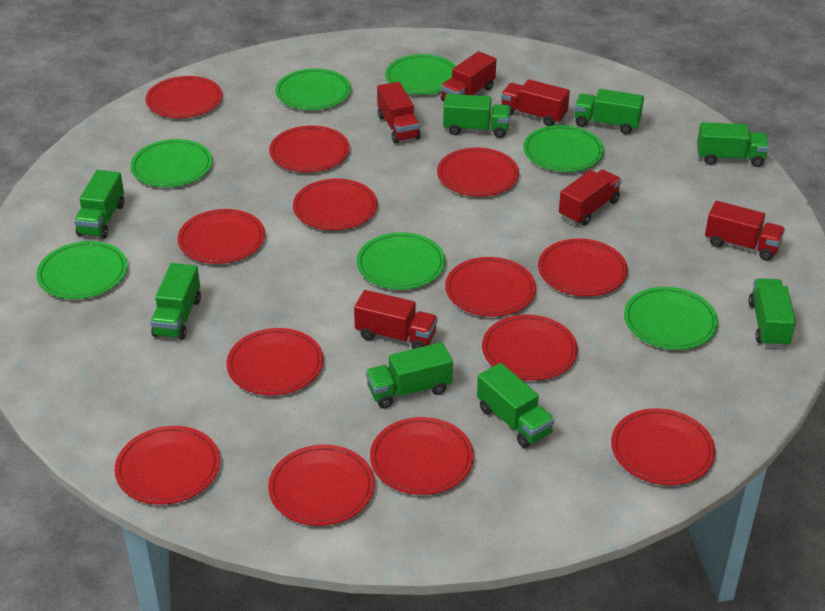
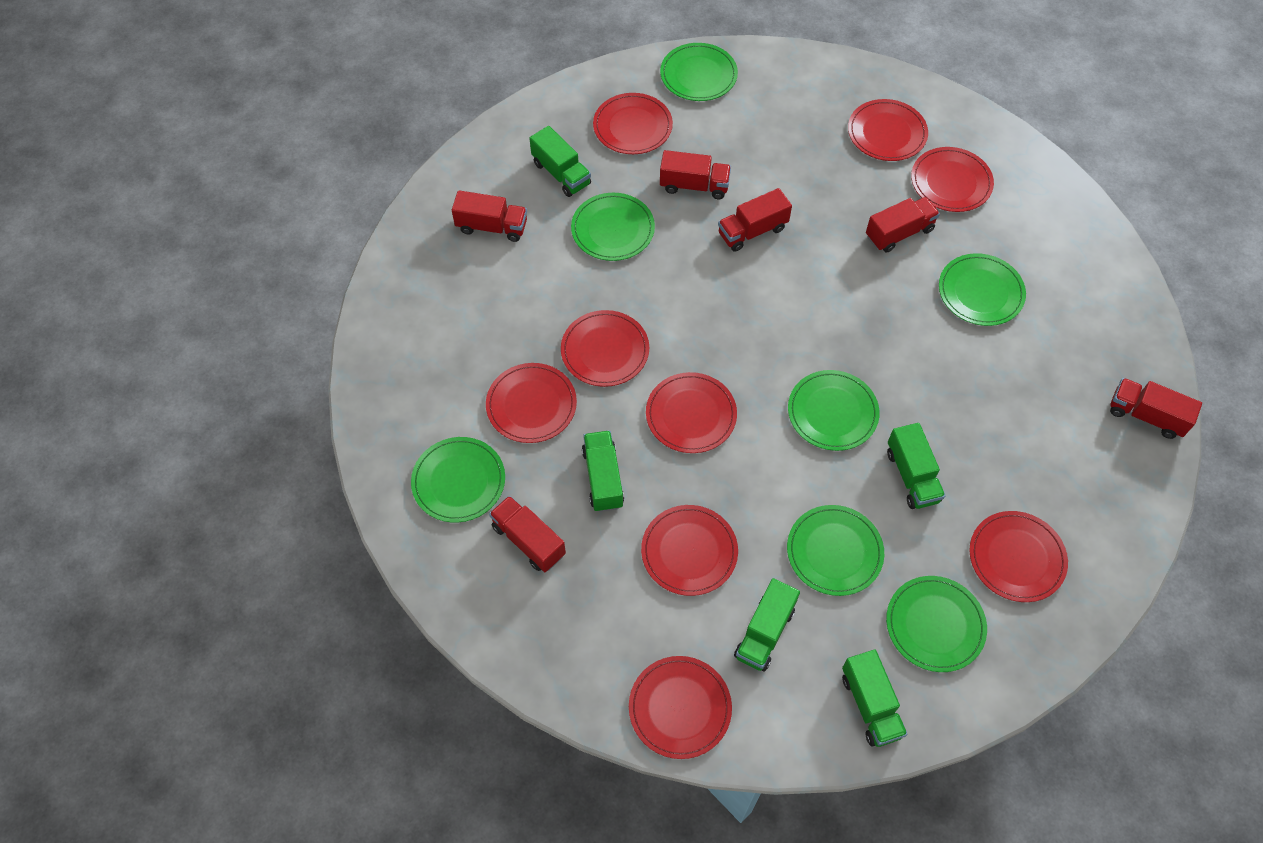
green truck: [74,170,124,239] [150,263,201,340] [366,342,453,408] [443,94,511,138] [477,363,554,448] [574,89,644,134] [697,122,769,167] [749,279,796,347] = 8 -> [529,126,591,197] [582,431,624,512] [734,578,800,671] [842,649,908,747] [887,423,945,509] = 5
red plate: [115,426,220,505] [146,76,222,118] [178,209,265,264] [226,328,323,395] [268,444,375,526] [269,126,350,172] [293,178,377,230] [370,417,474,495] [437,148,519,197] [445,257,536,317] [482,315,578,381] [538,238,628,296] [611,408,715,485] = 13 -> [486,363,577,443] [561,310,649,387] [593,93,673,154] [629,656,732,759] [641,505,738,596] [646,372,737,453] [848,99,928,161] [911,147,994,212] [969,511,1068,602] = 9

